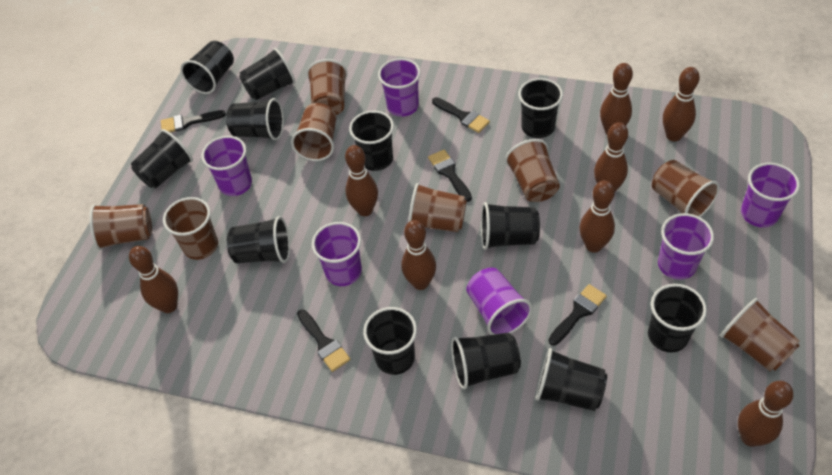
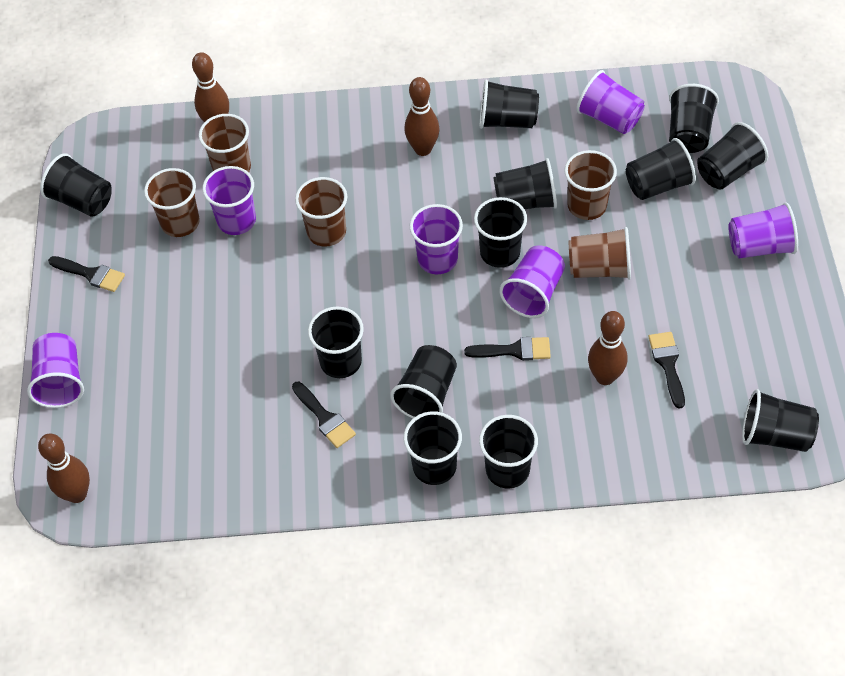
black brush: [161,110,226,132] [297,310,351,372] [428,150,472,202] [432,97,490,133] [548,284,607,346] = 5 -> [48,256,125,292] [292,382,356,448] [464,337,551,361] [649,332,685,408] = 4
brown bowling pin: [129,246,178,313] [345,145,378,216] [402,220,436,290] [580,180,615,253] [594,122,628,192] [600,63,633,135] [663,67,700,141] [738,381,793,447] = 8 -> [38,433,90,503] [192,52,229,122] [404,77,440,156] [588,311,628,385] = 4
brown cup: [90,204,152,250] [163,197,218,260] [291,103,336,161] [307,59,348,115] [408,183,467,232] [505,139,560,202] [652,160,720,217] [720,298,800,371] = 8 -> [144,168,200,237] [199,114,251,172] [295,177,347,247] [564,150,617,220] [568,227,631,280] = 5

